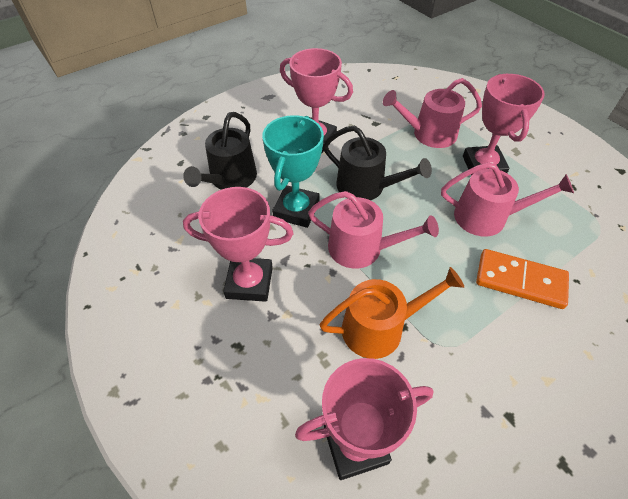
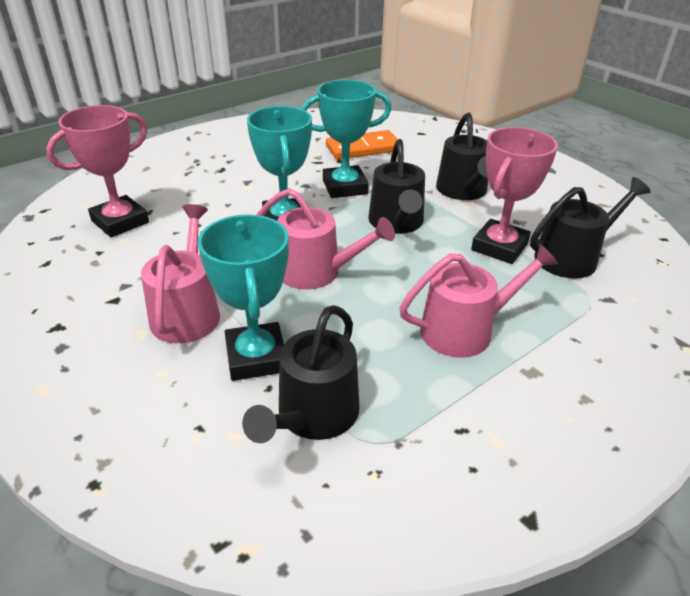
black watering can: [183,112,257,190] [323,126,432,200] = 2 -> [242,305,360,443] [368,139,425,234] [436,113,488,200] [530,177,651,279] = 4
orange watering can: [320,267,464,359] = 1 -> none = 0
pink trophy: [183,187,293,302] [280,48,353,153] [295,358,434,480] [463,74,545,176] = 4 -> [46,105,149,238] [471,127,558,264] = 2
turquoise trophy: [262,115,324,228] = 1 -> [198,214,289,381] [247,106,312,221] [301,80,392,198] = 3

